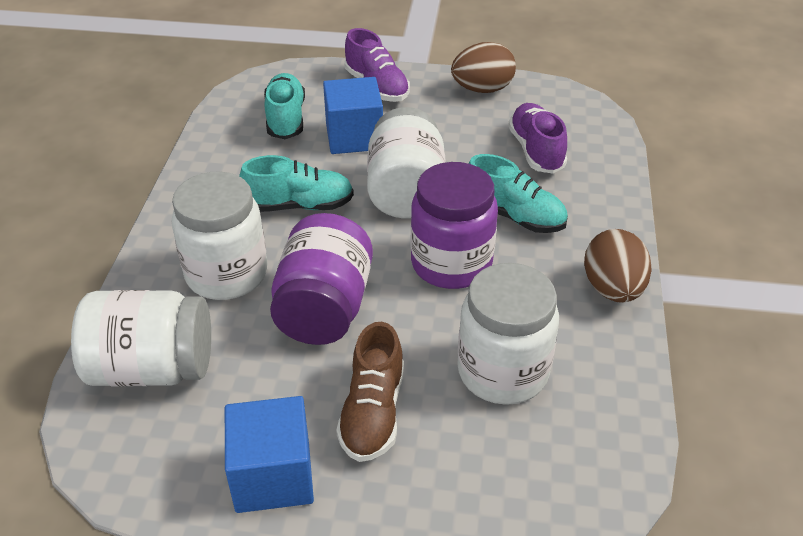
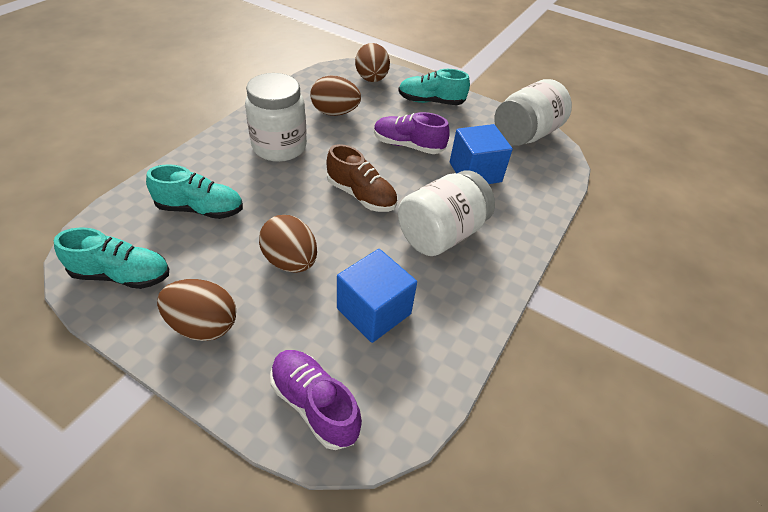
brown egg: [451,42,516,93] [584,229,652,303] = 2 -> [157,279,236,341] [259,215,317,273] [310,75,361,116] [355,43,390,82] = 4
purple jar: [270,213,373,345] [411,162,498,289] = 2 -> none = 0
white jar: [71,290,211,386] [172,171,267,300] [367,107,446,218] [457,263,559,405] = 4 -> [245,73,307,162] [398,170,495,256] [494,79,572,146] = 3

